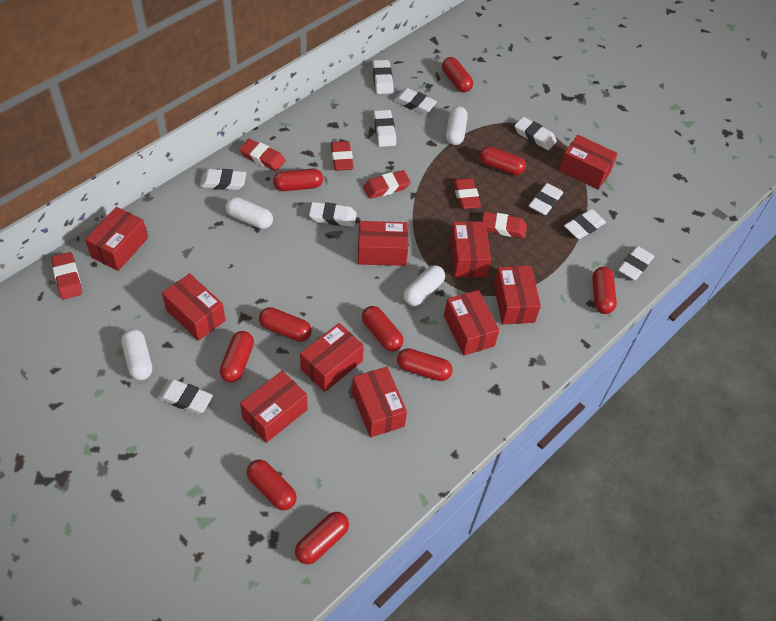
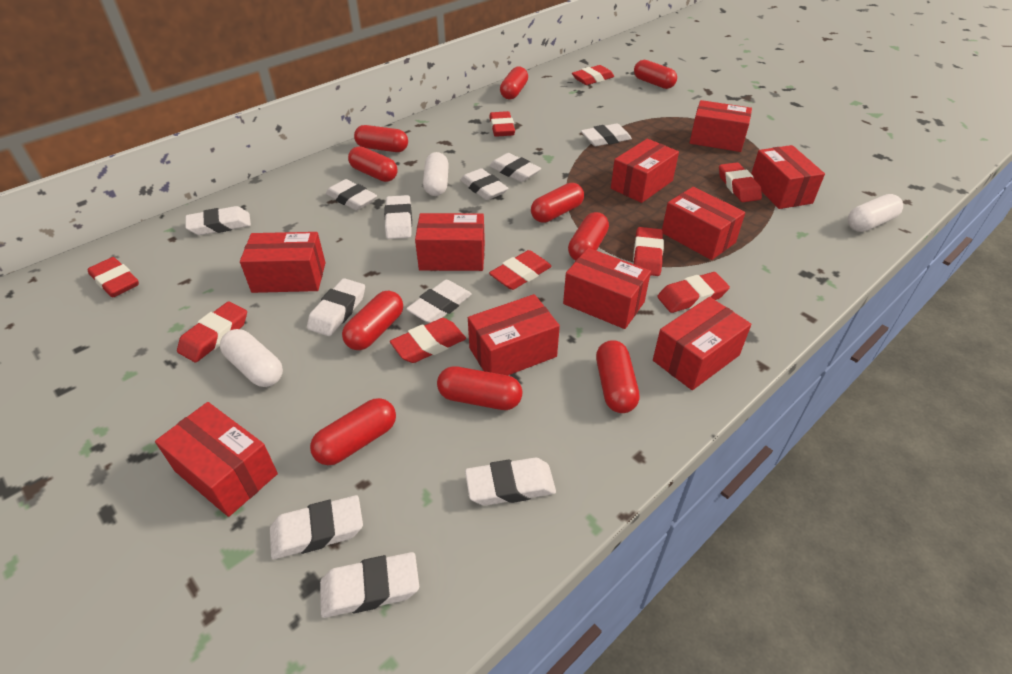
red eraser: [51,252,82,299] [239,139,286,171] [331,141,354,171] [363,170,411,199] [453,178,481,209] [482,212,527,238] = 6 -> [87,257,139,297] [177,302,247,363] [390,318,466,363] [489,111,515,137] [489,250,552,290] [572,65,614,85] [633,227,664,276] [657,272,730,313] [719,162,762,202] = 9
white capsule: [121,329,152,380] [225,197,273,229] [403,265,445,306] [446,106,468,145] = 4 -> [220,329,283,387] [423,152,449,196] [848,194,903,232] = 3
white eraser: [158,379,213,414] [200,169,246,190] [309,202,357,227] [372,60,393,94] [373,110,396,147] [393,88,437,114] [515,117,557,150] [529,183,563,215] [564,209,606,239] [618,246,654,280] = 10 -> [185,206,251,235] [270,495,363,559] [307,278,365,336] [320,552,419,618] [326,179,377,211] [384,195,412,239] [406,280,472,323] [460,168,508,200] [465,458,556,506] [489,153,541,182] [581,123,632,146] = 11

